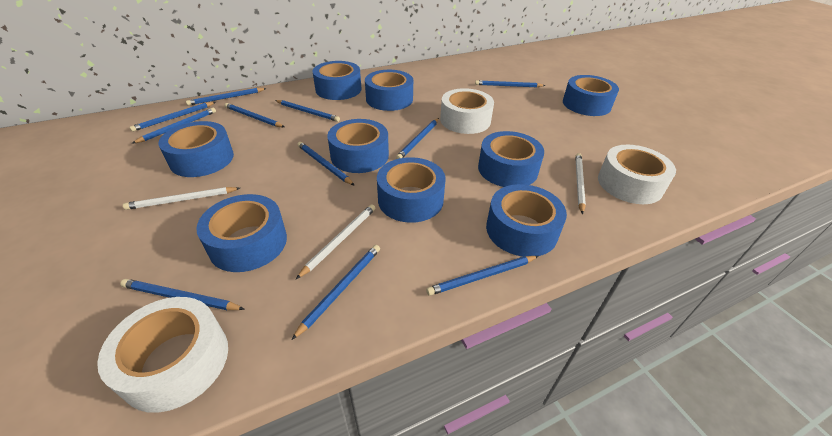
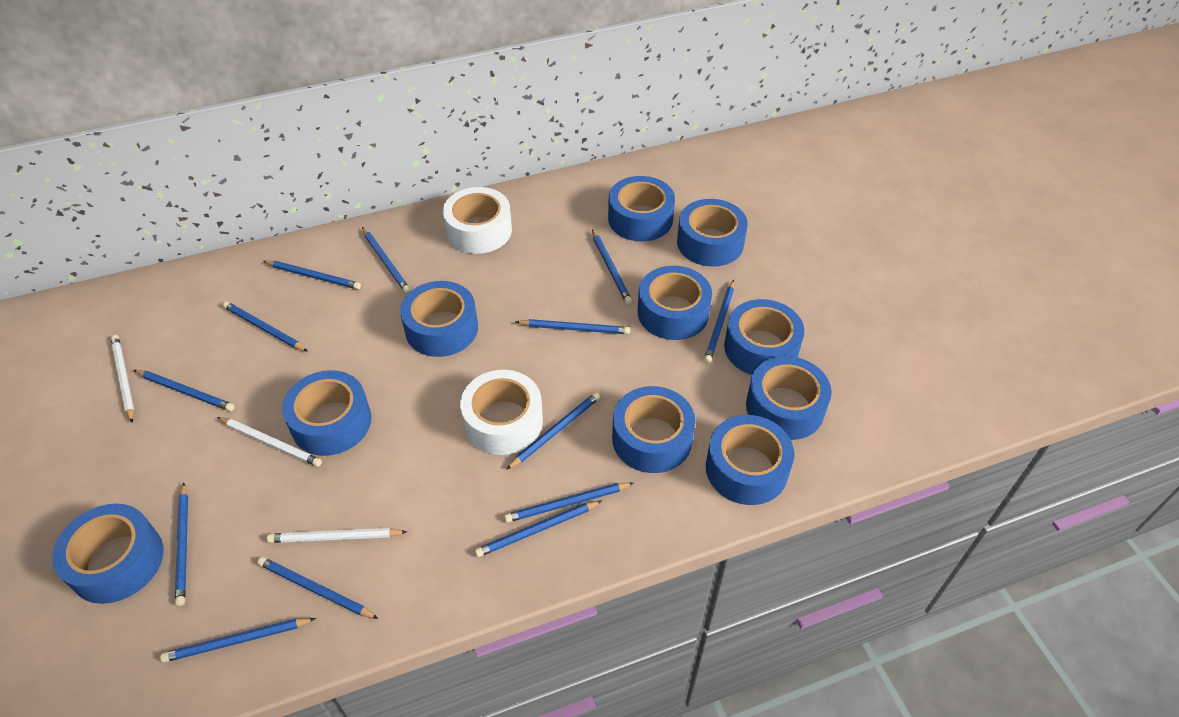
blue pencil: [120,279,245,310] [129,102,216,132] [132,108,216,144] [186,88,267,106] [225,103,284,127] [275,100,340,122] [291,245,380,340] [297,142,355,186] [396,118,439,159] [426,256,538,296] [475,80,546,88] = 11 -> [134,370,235,411] [160,618,316,663] [175,483,188,606] [223,302,308,352] [257,557,379,619] [263,261,361,289] [362,227,410,293] [475,501,602,557] [504,482,634,523] [506,392,600,470] [516,319,630,334] [592,229,632,304] [704,280,734,363] = 13
blue tape: [158,121,234,177] [196,194,287,272] [313,61,362,100] [327,119,389,173] [365,70,413,111] [377,157,446,223] [478,131,544,187] [486,184,567,257] [563,75,619,116] = 9 -> [52,504,163,604] [282,370,371,456] [400,281,478,357] [608,176,675,241] [612,386,695,473] [638,266,712,340] [677,199,748,267] [706,415,795,505] [724,299,804,375] [746,356,832,440] = 10
white tape: [97,297,228,413] [440,88,494,134] [598,145,676,204] = 3 -> [443,187,512,254] [460,370,543,455] = 2

